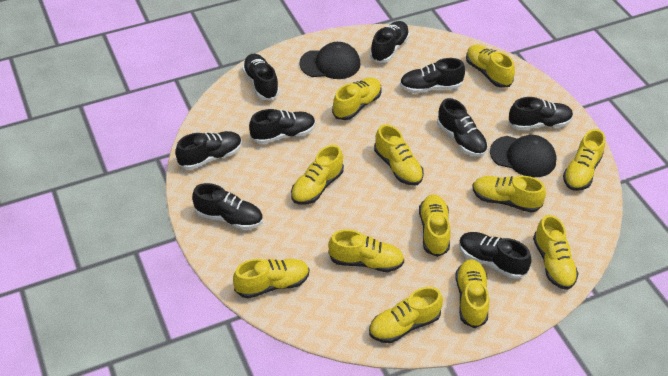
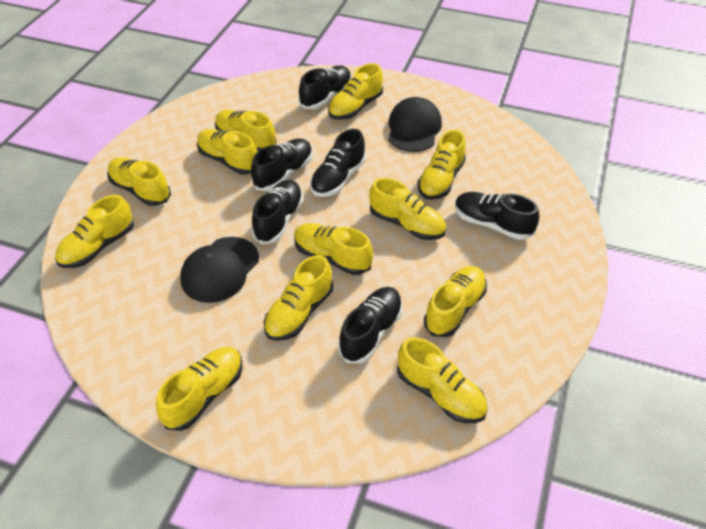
black shoe: [175,131,242,170] [192,183,263,230] [242,54,280,100] [249,109,316,144] [370,21,409,63] [400,58,465,93] [437,98,488,157] [459,232,531,279] [508,97,573,130] = 9 -> [251,138,313,191] [252,180,303,244] [299,66,352,109] [310,129,366,197] [338,287,403,363] [455,192,539,240] = 6

